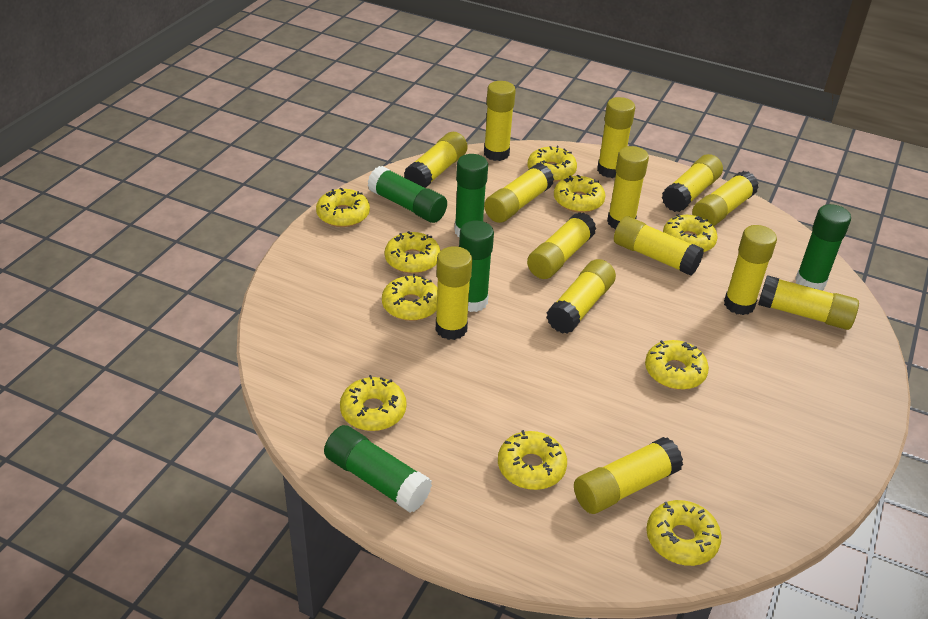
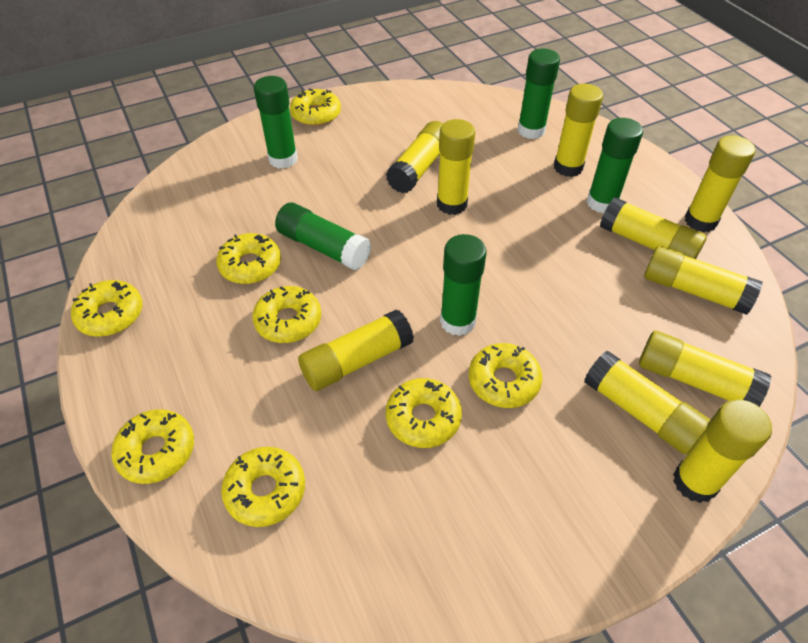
yellow donut: [316,188,370,227] [340,375,407,431] [382,274,437,321] [385,231,441,274] [498,430,567,490] [527,146,577,182] [554,175,606,213] [645,340,709,390] [646,500,721,566] [663,214,718,252] = 10 -> [71,280,143,337] [111,409,194,484] [216,233,281,284] [221,447,305,527] [252,286,321,343] [290,88,341,126] [386,378,462,448] [469,343,542,408] = 8
yellow glue stick: [404,132,468,188] [436,246,472,340] [484,81,516,161] [484,163,554,223] [527,212,596,279] [546,259,616,334] [574,437,683,514] [597,97,635,178] [607,146,649,230] [614,216,704,276] [662,154,723,212] [692,171,759,226] [724,225,777,315] [758,275,859,330] = 14 -> [298,310,414,391] [386,121,443,193] [437,119,475,215] [554,84,603,177] [584,351,710,454] [600,197,707,259] [639,331,771,407] [644,246,763,315] [673,399,772,503] [685,135,755,232] = 10

